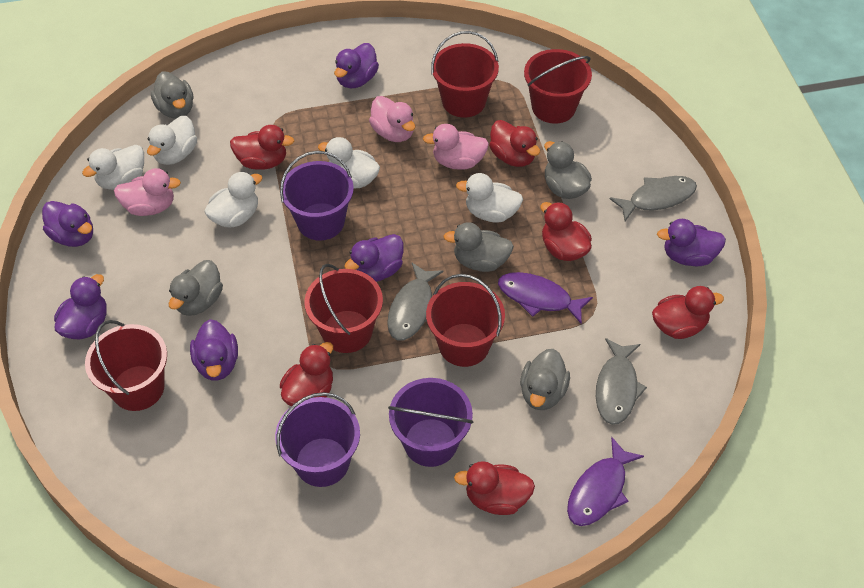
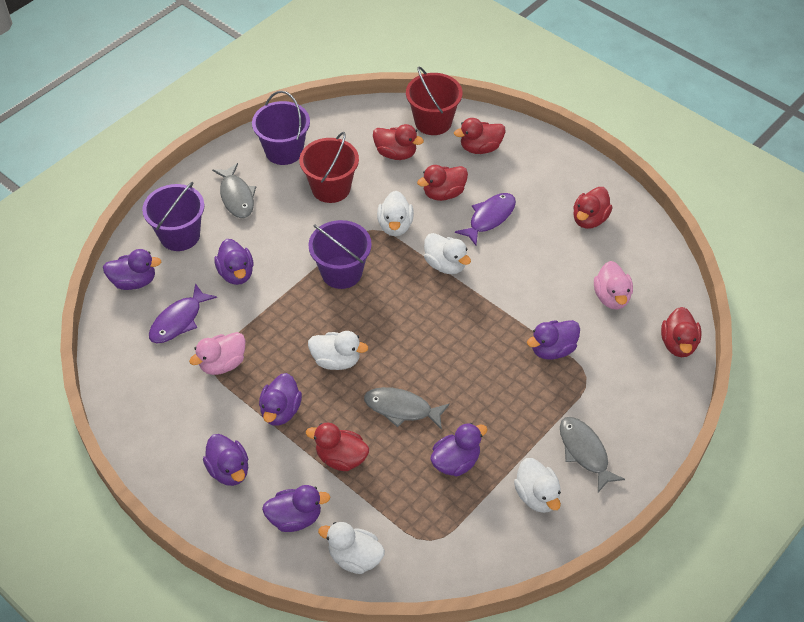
grey duck: [151,71,193,119] [169,260,223,316] [444,222,514,272] [520,349,570,410] [544,141,592,199] = 5 -> none = 0
pink duck: [114,168,181,216] [369,96,415,142] [423,124,489,170] = 3 -> [189,332,245,375] [594,261,633,309] = 2
purple duck: [42,201,93,247] [54,274,107,339] [190,319,238,381] [334,43,379,88] [344,234,404,282] [657,219,726,266] = 6 -> [103,249,161,290] [203,434,248,486] [214,239,254,285] [259,373,302,426] [262,485,330,532] [430,423,488,476] [527,320,580,360] = 7
red bucket: [85,320,167,411] [304,264,383,353] [426,274,505,367] [431,31,499,118] [524,49,592,124] = 5 -> [299,132,359,203] [406,67,463,135] = 2

